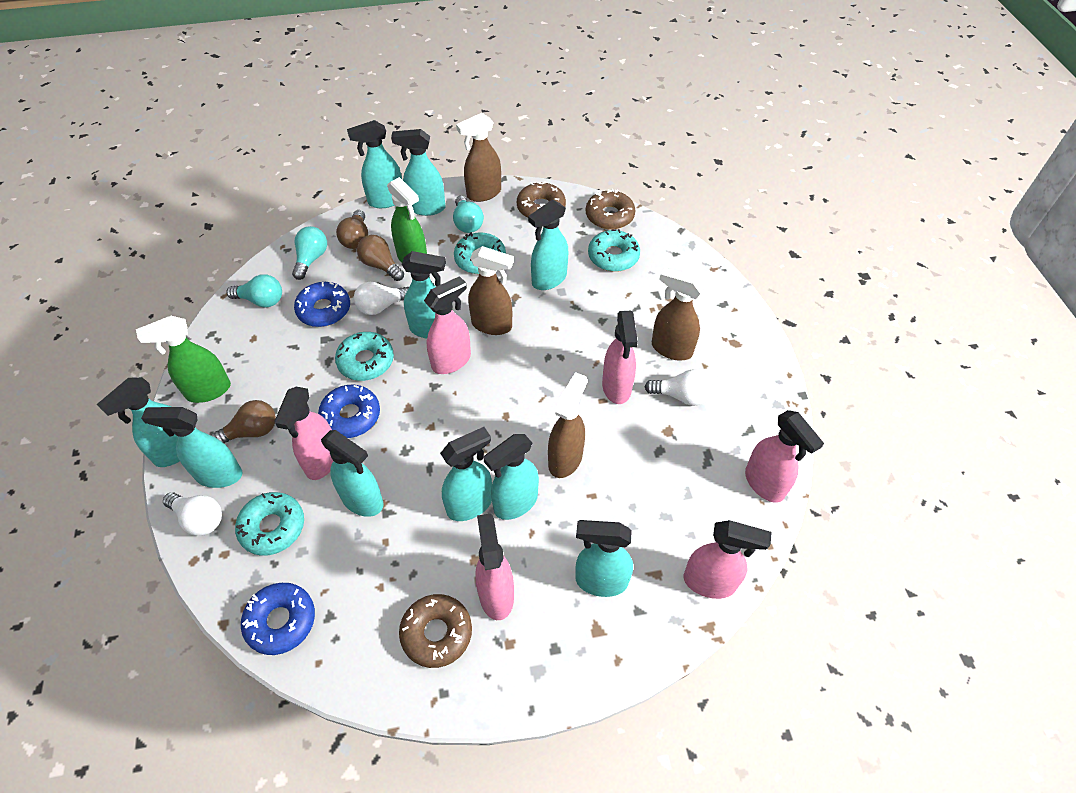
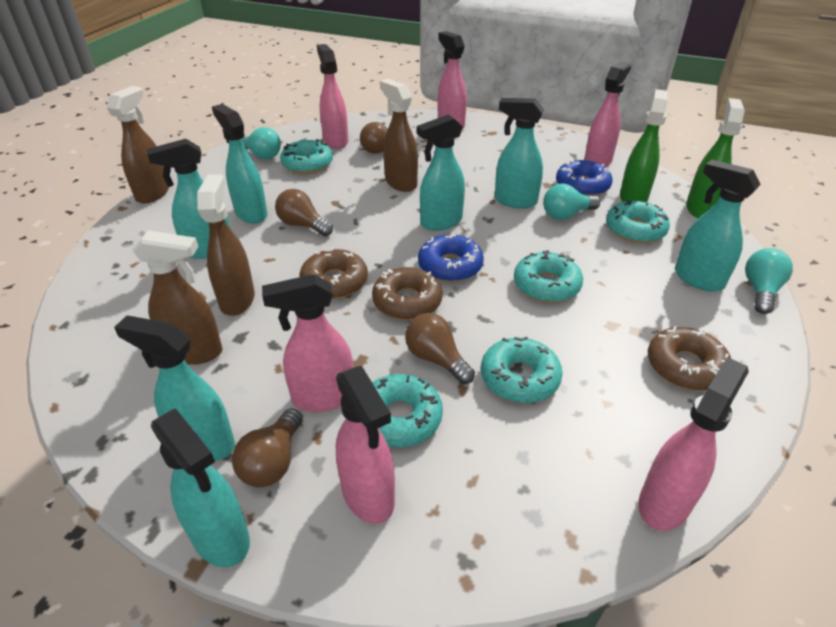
blue donut: [241,583,315,655] [294,282,350,327] [318,385,380,438] = 3 -> [418,234,484,282] [556,159,613,196] = 2
brown light bulb: [211,400,276,444] [336,210,368,249] [357,235,404,281] = 3 -> [232,408,302,488] [275,189,333,236] [360,122,388,154] [405,313,475,384] = 4
turquoise donut: [235,492,304,556] [335,332,394,381] [454,232,506,274] [588,229,640,272] = 4 -> [280,139,333,174] [372,374,443,447] [481,337,563,403] [514,250,583,302] [606,201,670,243] = 5
turquoise spray bottle: [97,377,180,467] [141,407,243,488] [321,430,383,517] [347,120,402,208] [391,129,446,216] [402,251,446,339] [440,427,492,521] [483,434,539,520] [528,200,569,290] [575,520,633,597] = 10 -> [114,316,235,461] [147,139,230,259] [151,408,250,567] [212,104,268,224] [417,115,465,231] [495,98,544,209] [675,160,761,292] = 7
white light bulb: [163,492,222,536] [354,282,409,315] [645,370,712,406] = 3 -> none = 0

